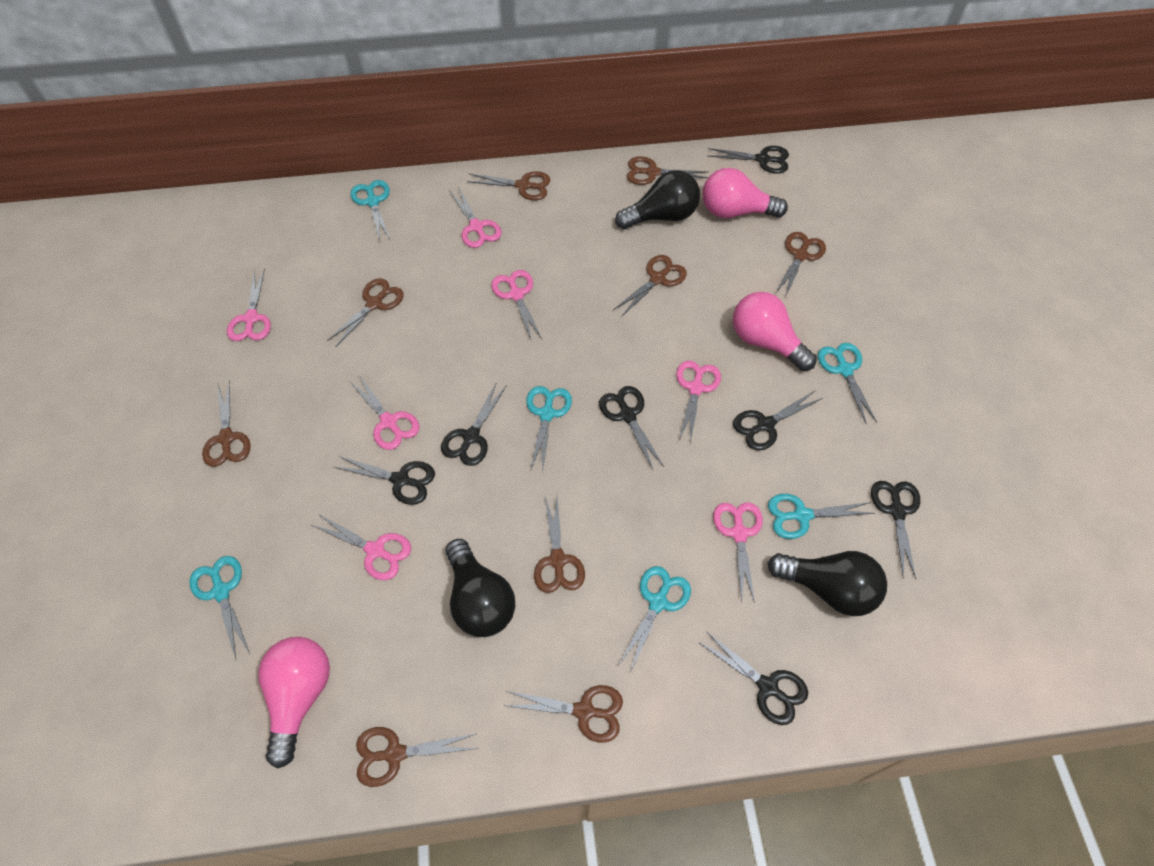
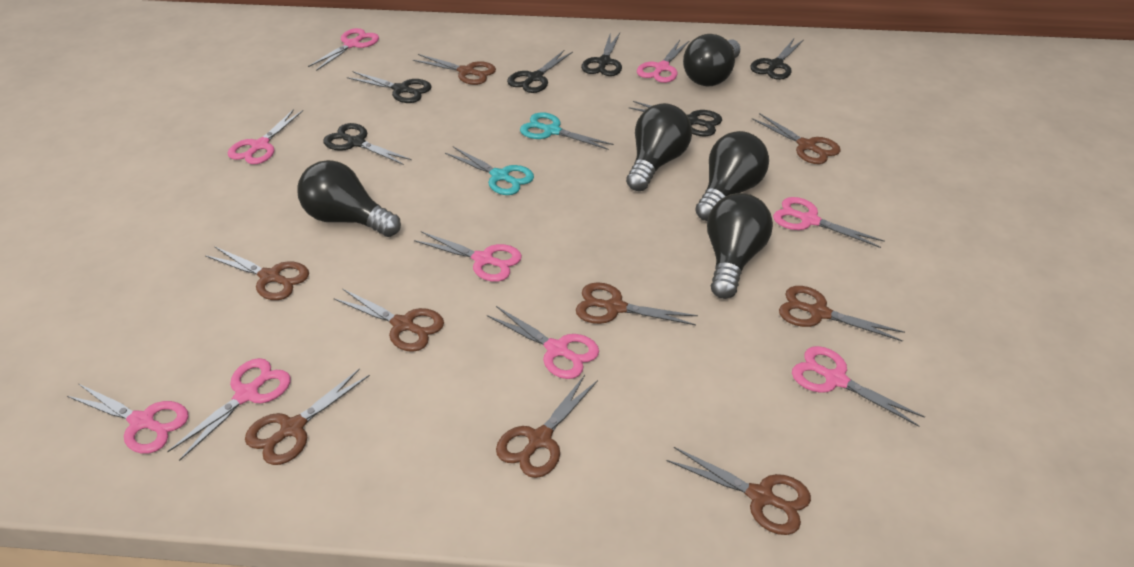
black light bulb: [446,539,515,637] [615,170,700,229] [768,551,887,616] = 3 -> [297,160,401,237] [626,103,692,191] [683,34,740,86] [695,131,769,221] [707,193,773,299] = 5
black scissors: [334,456,435,505] [441,382,507,466] [599,386,664,470] [698,631,808,725] [708,146,789,174] [733,391,823,451] [871,481,920,579] = 7 -> [323,123,412,165] [347,71,432,103] [507,50,573,93] [581,33,622,76] [629,101,722,136] [750,39,804,80] = 6
pink light bulb: [258,637,330,768] [703,168,788,218] [733,292,816,371] = 3 -> none = 0
pink scissors: [227,269,271,341] [312,514,411,580] [350,375,420,450] [449,187,502,248] [491,270,542,342] [676,361,721,444] [713,502,763,603] = 7 -> [67,384,188,454] [167,358,291,461] [228,109,303,164] [308,28,379,71] [414,231,522,282] [487,306,599,379] [637,40,689,83] [773,197,884,248] [792,346,925,427] = 9
turquoise scissors: [189,556,250,659] [350,180,390,240] [526,386,572,473] [619,566,691,670] [768,494,875,539] [818,343,877,424] = 6 -> [445,146,534,195] [520,112,614,150] = 2

